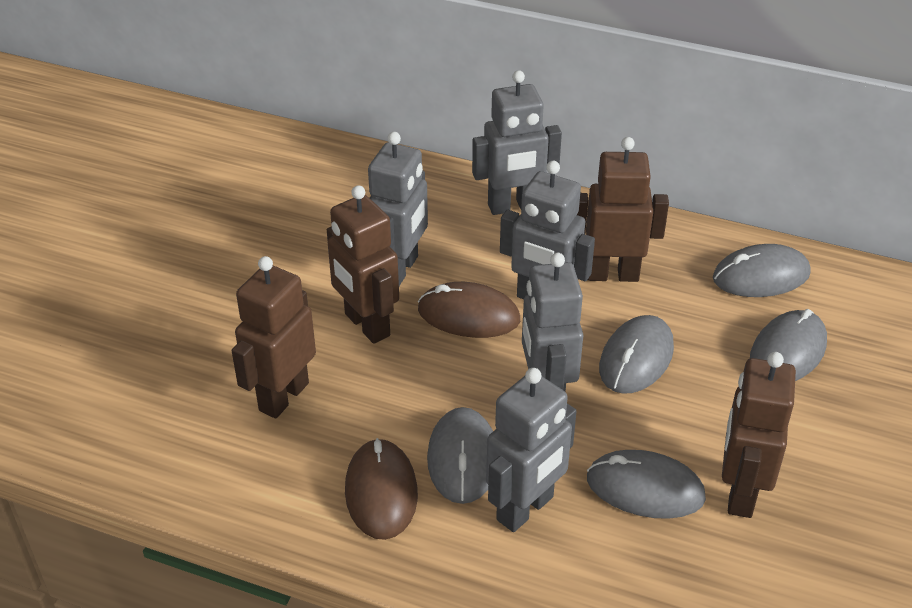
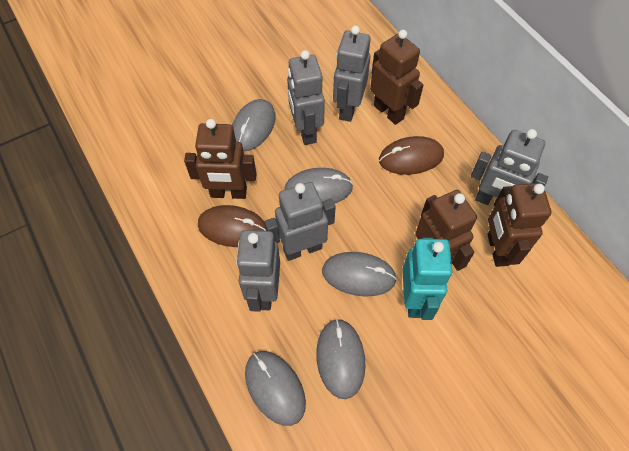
turquoise robot: none = 0 -> [402,237,453,320] = 1

